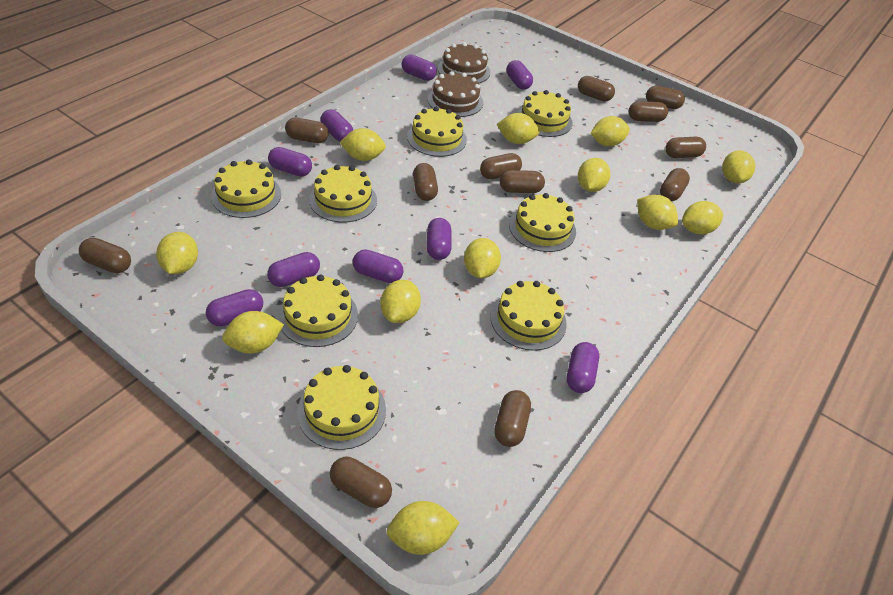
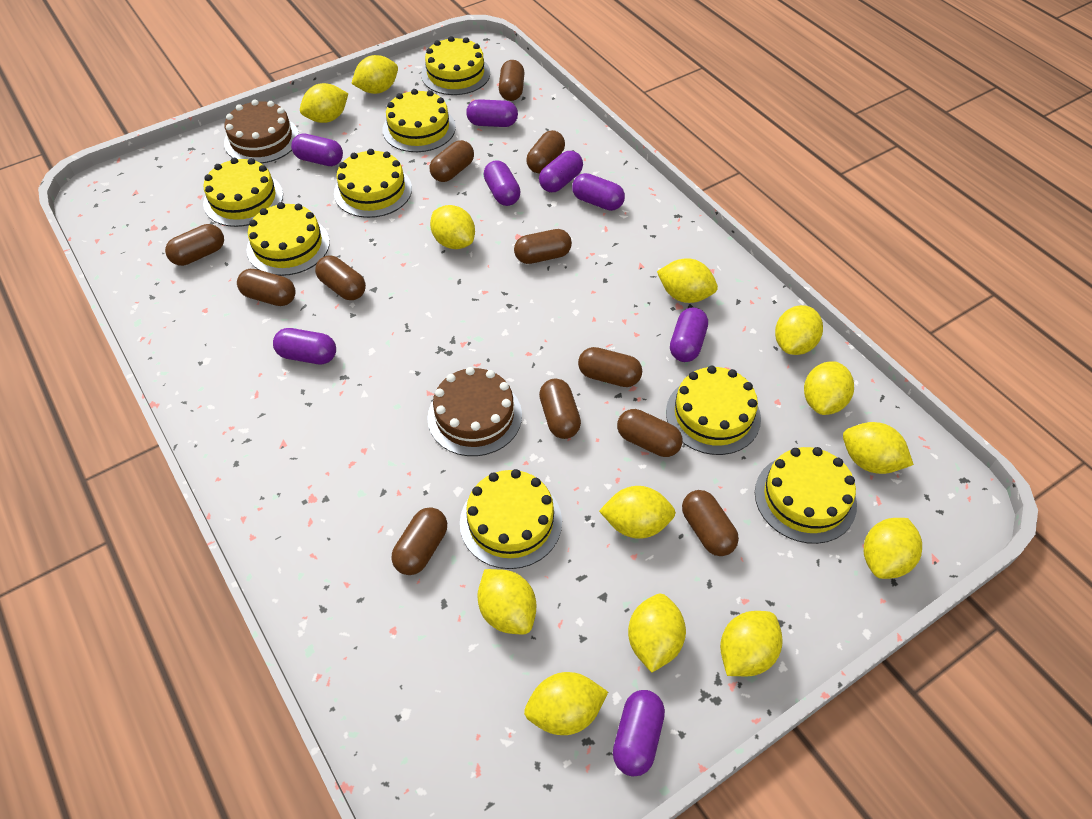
purple capsule: [206,289,263,326] [267,252,320,287] [268,147,312,177] [321,109,353,142] [353,250,403,283] [402,55,437,81] [427,218,451,260] [507,60,533,90] [567,342,599,393] = 9 -> [273,328,336,364] [291,133,343,166] [466,99,518,127] [484,160,521,206] [539,151,583,192] [572,173,625,211] [613,690,665,777] [670,308,708,362] = 8
yellow lemon: [156,232,198,274] [222,311,284,354] [340,128,386,161] [381,280,421,323] [386,501,460,555] [464,238,501,278] [497,113,540,144] [578,158,610,192] [590,116,630,146] [637,195,678,230] [682,201,723,235] [722,150,755,184] = 12 -> [300,83,348,123] [351,55,398,94] [430,205,475,249] [477,569,536,634] [524,672,608,735] [599,486,676,539] [628,594,686,672] [657,258,718,303] [720,611,783,676] [775,305,823,355] [804,361,854,415] [843,422,914,474] [864,518,922,579] = 13

